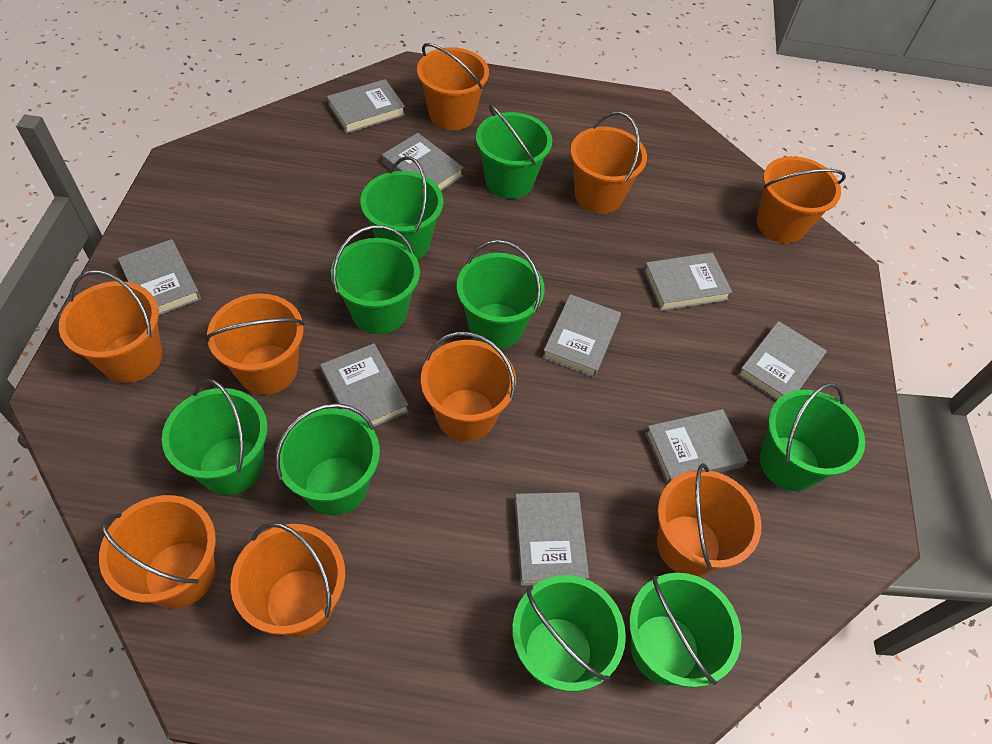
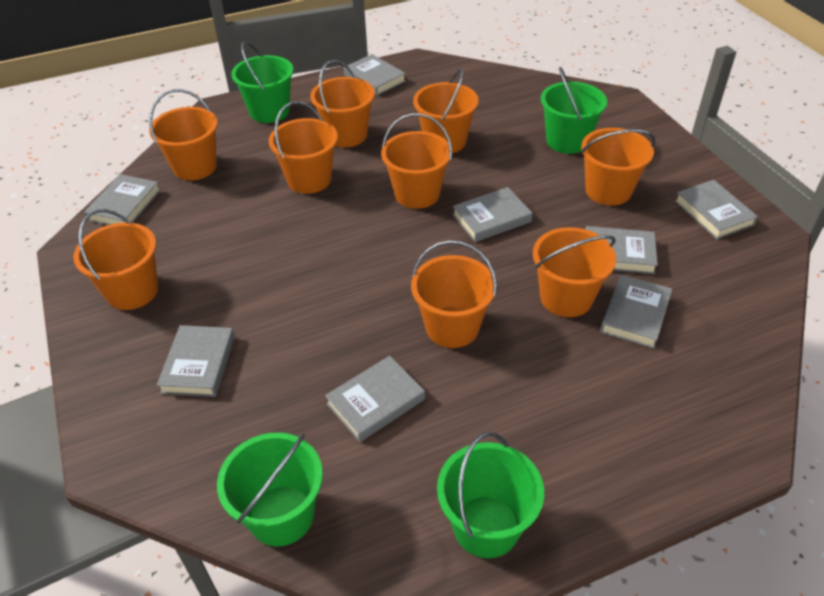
green bucket: [162,379,268,495] [275,403,380,515] [331,225,420,334] [360,156,443,260] [457,240,545,349] [476,104,552,199] [512,575,626,691] [629,573,742,688] [760,383,865,491] = 9 -> [217,433,323,546] [231,41,294,123] [437,432,544,558] [541,67,607,154] = 4
grey book: [118,239,201,315] [320,343,409,427] [327,79,405,134] [382,133,464,191] [514,492,589,586] [542,294,621,378] [643,253,732,311] [645,409,748,484] [737,321,827,401] = 9 -> [84,174,161,225] [157,325,235,397] [325,356,425,442] [344,54,406,96] [452,187,532,242] [585,226,658,274] [600,275,672,348] [675,180,758,239] = 8

